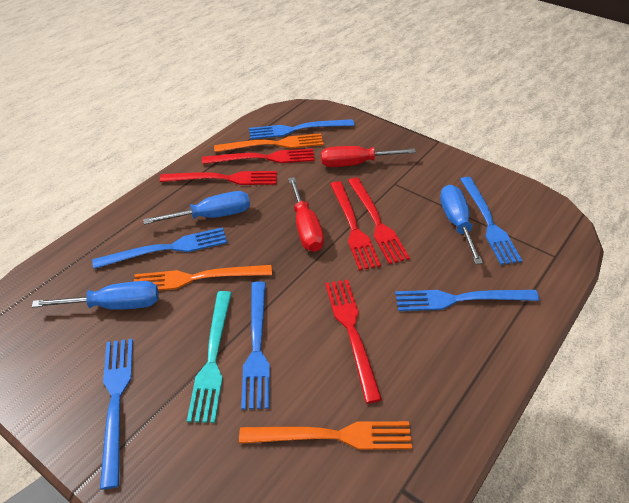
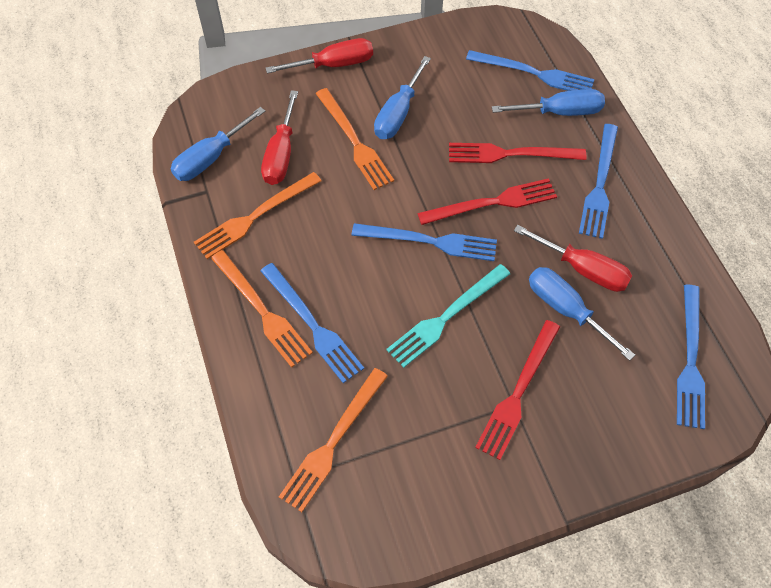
blue fork: [92,227,228,269] [100,339,133,490] [241,281,270,410] [249,119,355,139] [395,290,539,311] [460,177,522,265] = 6 -> [260,263,364,383] [351,223,497,261] [466,50,595,91] [579,124,618,239] [677,285,705,429] = 5
blue screwdriver: [32,281,159,310] [143,191,250,224] [440,185,483,264] = 3 -> [171,107,265,181] [374,56,431,139] [492,89,605,116] [529,267,635,361] = 4
orange fork: [134,265,272,291] [214,133,324,152] [239,421,412,450] = 3 -> [194,172,321,259] [211,250,313,368] [279,368,388,512] [316,88,394,190] = 4
red fork: [160,171,277,185] [202,148,315,164] [325,279,382,404] [330,181,381,270] [348,178,410,264] = 5 -> [418,178,557,225] [449,143,586,163] [475,320,560,460] = 3
red screwdriver: [288,177,324,252] [321,146,416,167] = 2 -> [261,90,298,185] [266,38,373,74] [514,225,632,292] = 3

